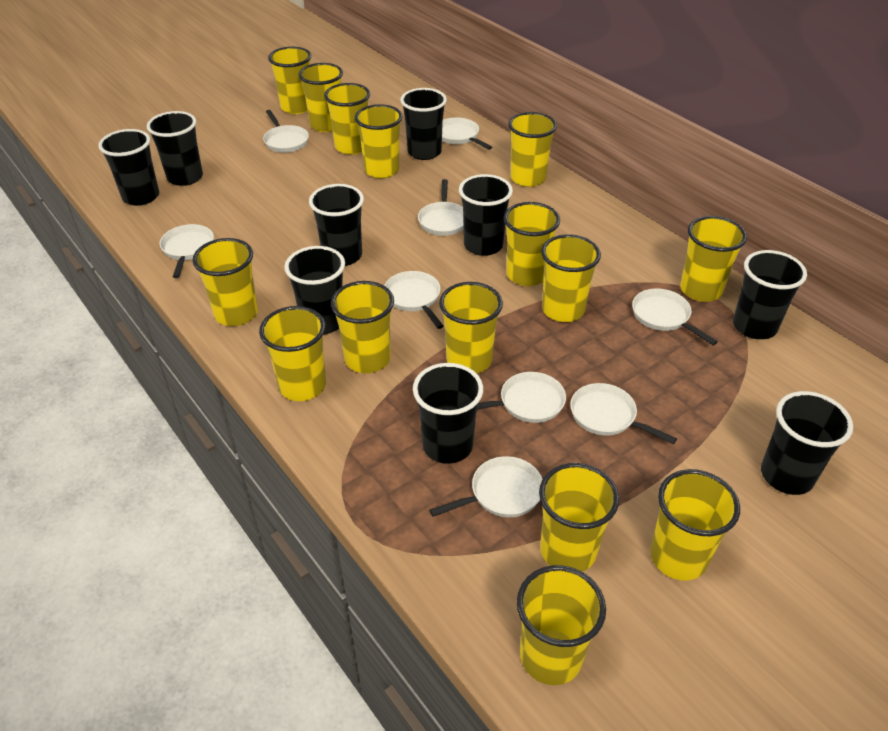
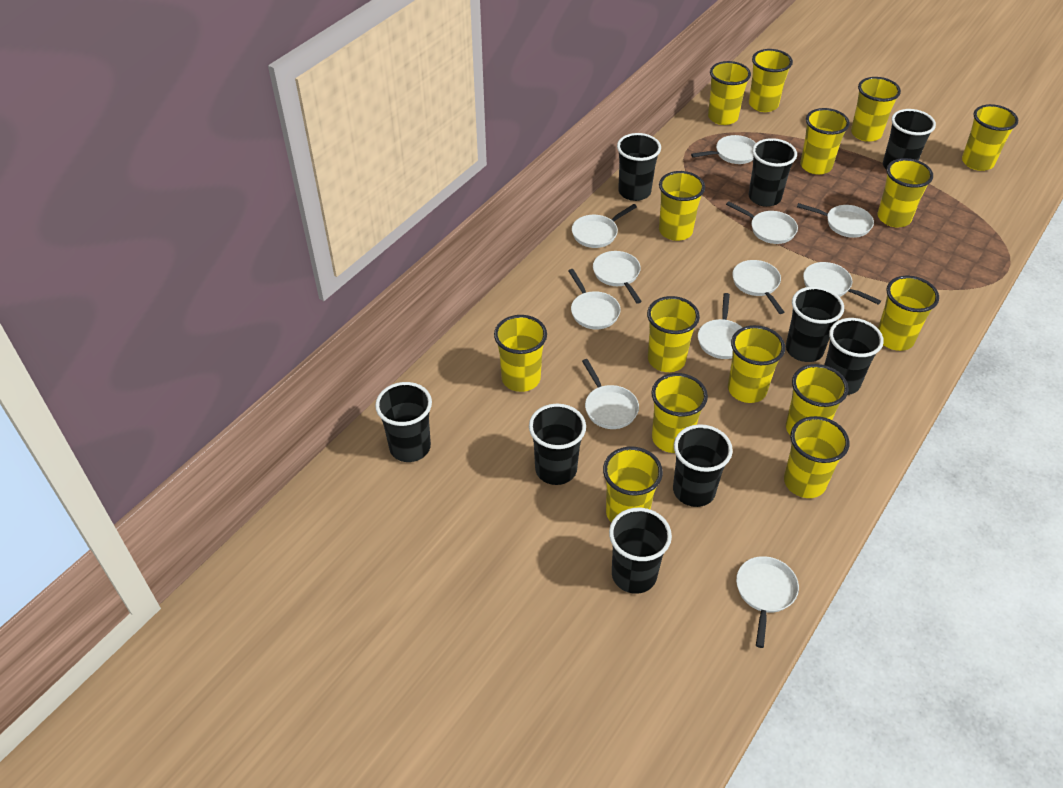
white pan: [159,224,214,278] [263,110,309,153] [384,271,444,329] [418,179,463,236] [430,456,543,517] [442,118,492,150] [477,372,566,423] [570,383,677,444] [632,289,718,345] = 9 -> [568,269,621,329] [572,204,637,248] [582,359,639,429] [593,251,642,304] [691,135,756,164] [698,293,743,359] [726,201,798,244] [732,260,784,314] [736,556,799,648] [797,203,874,238] [803,262,881,305] = 11

